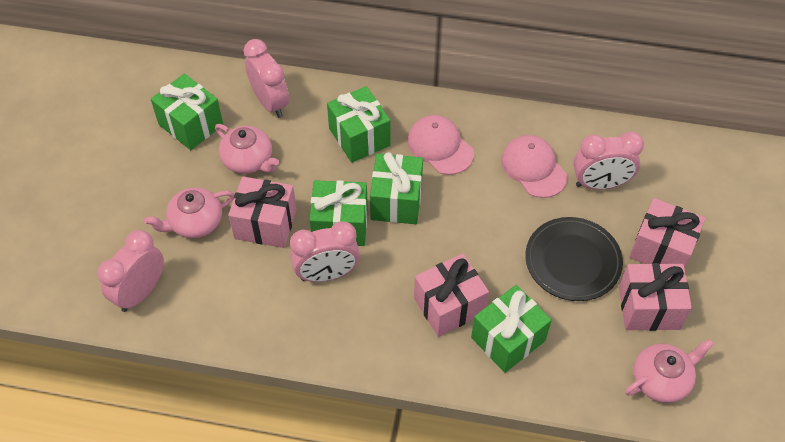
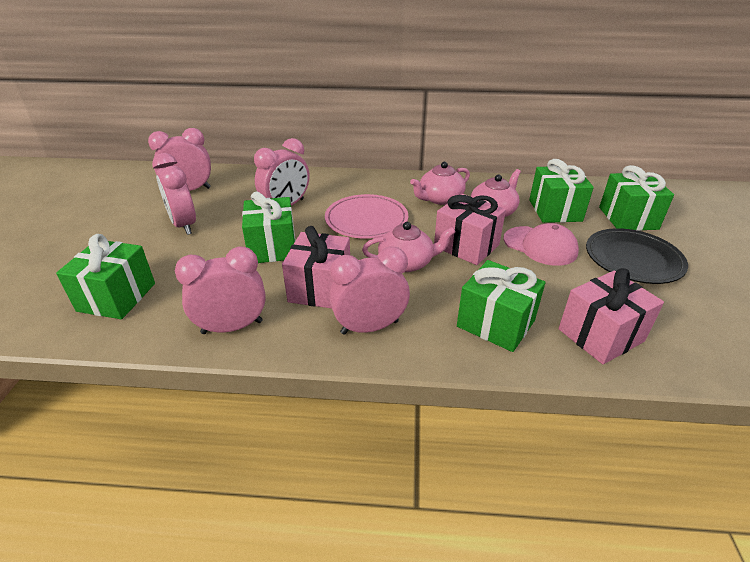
pink cap: [407,115,474,175] [501,135,567,198] = 2 -> [503,223,579,266] = 1
pink clock: [98,230,164,312] [243,39,289,118] [290,221,360,282] [573,132,644,190] = 4 -> [148,128,211,191] [152,153,196,235] [175,246,266,334] [254,138,309,206] [329,246,410,335] = 5
pink gift: [228,176,297,248] [414,253,489,337] [619,263,692,331] [629,198,705,269] = 4 -> [282,226,350,309] [434,194,506,265] [559,268,664,364] = 3
pink plate: none = 0 -> [325,194,408,239] = 1

